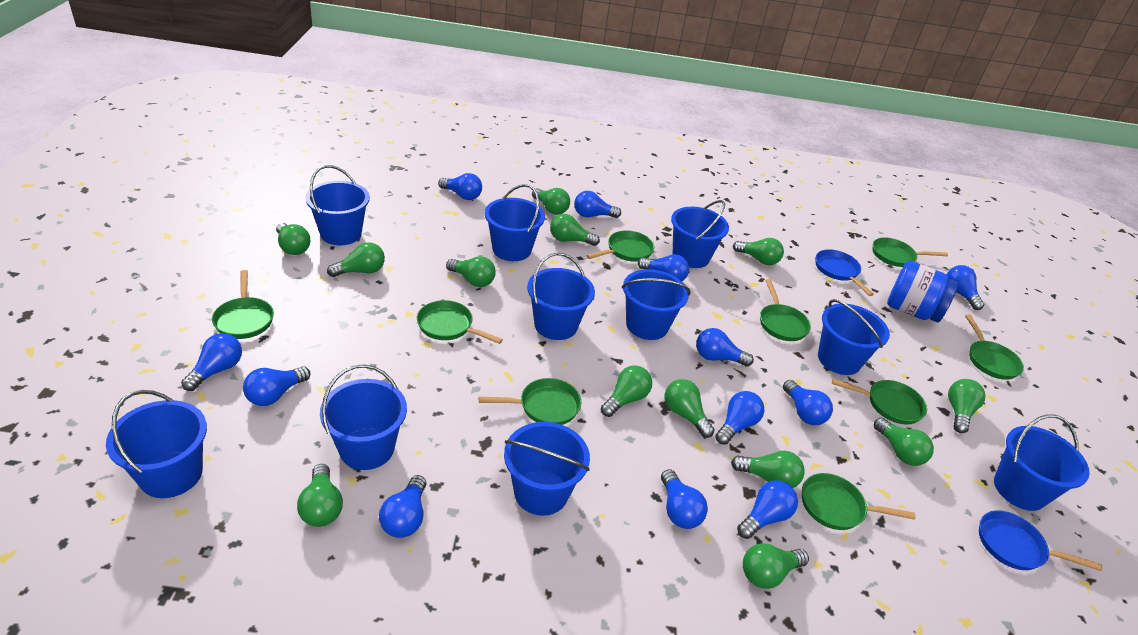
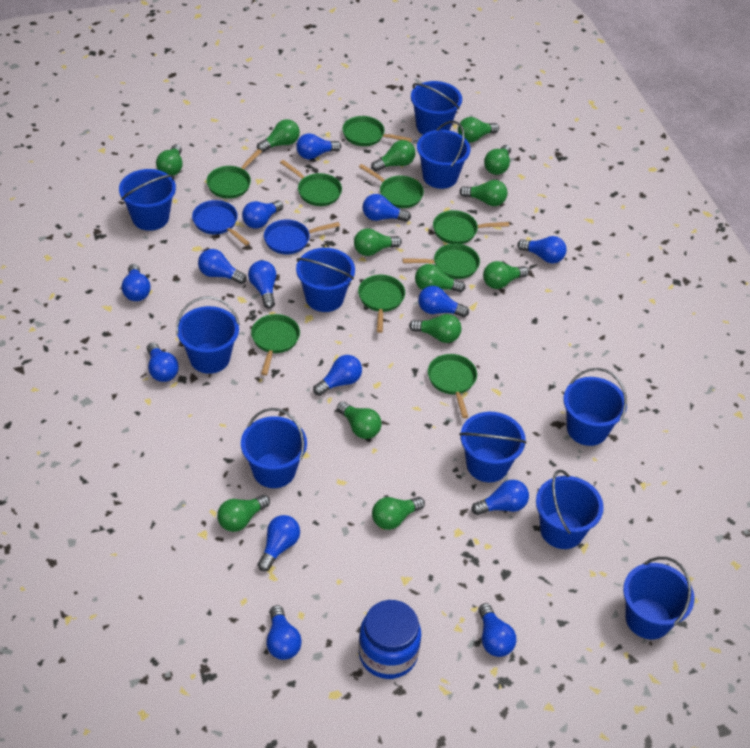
blue light bulb: [181,333,242,391] [243,366,310,406] [379,475,427,538] [438,173,482,200] [574,191,621,218] [638,254,689,281] [661,469,708,529] [696,328,754,367] [715,391,764,445] [737,480,798,539] [783,380,833,425] [947,265,984,310] = 12 -> [122,264,151,301] [147,342,179,382] [198,249,247,284] [242,200,283,228] [248,260,276,309] [258,515,300,571] [266,605,302,660] [296,133,341,159] [313,355,362,396] [363,194,411,222] [418,286,469,317] [471,480,529,515] [478,603,517,657] [517,236,567,263] = 14

